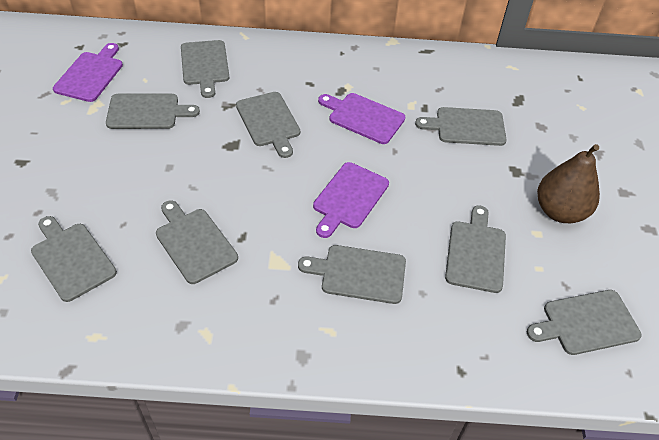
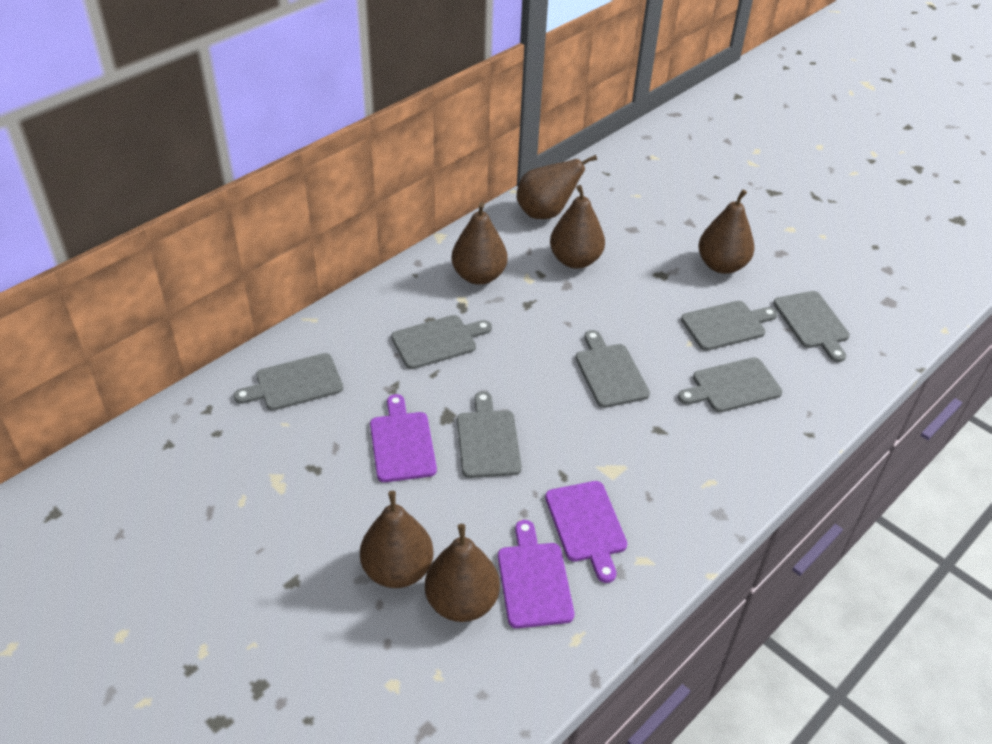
brown pear: [537,144,600,223] = 1 -> [360,491,434,588] [425,524,500,622] [451,202,507,285] [517,155,597,219] [550,185,605,269] [698,190,755,274] = 6
grey cutting board: [31,216,117,302] [106,94,200,129] [156,200,238,284] [181,40,229,98] [236,92,300,158] [298,245,406,304] [415,107,507,146] [445,205,506,293] [527,290,642,355] = 9 -> [234,353,343,411] [391,315,492,369] [457,391,522,478] [576,330,650,408] [678,357,782,412] [681,301,778,351] [773,291,850,362] = 7

